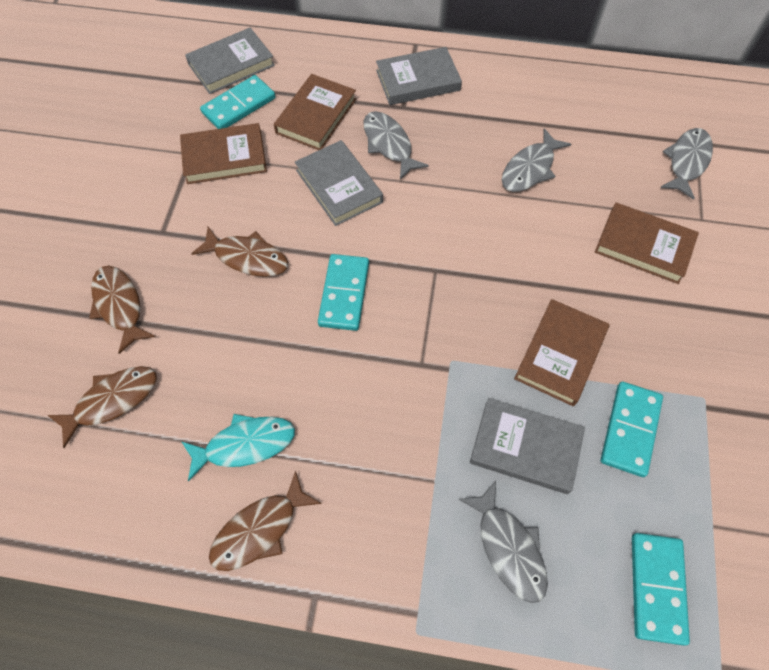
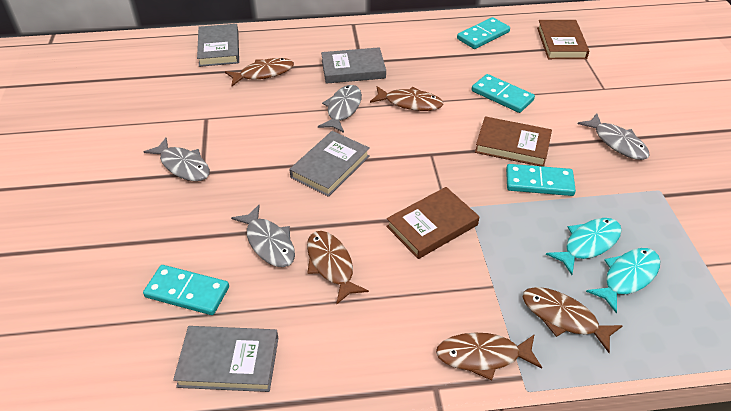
brown book: [180,123,267,184] [274,74,356,150] [514,299,609,406] [595,203,699,284] = 4 -> [386,187,479,259] [475,116,552,167] [537,20,589,59] = 3
brown fish: [47,366,157,448] [89,266,156,354] [191,227,288,277] [209,471,322,571] = 4 -> [225,58,294,86] [307,231,369,304] [370,86,444,111] [436,333,542,381] [523,287,623,353] = 5
turquoise fish: [181,414,295,481] = 1 -> [546,218,622,275] [586,248,660,313] = 2

